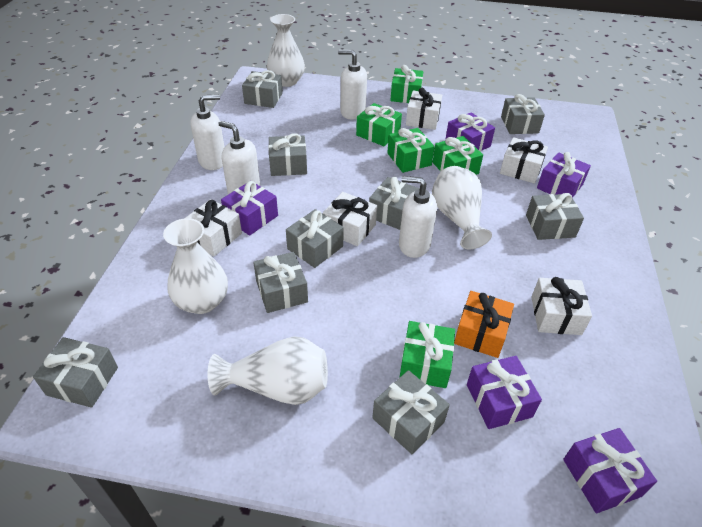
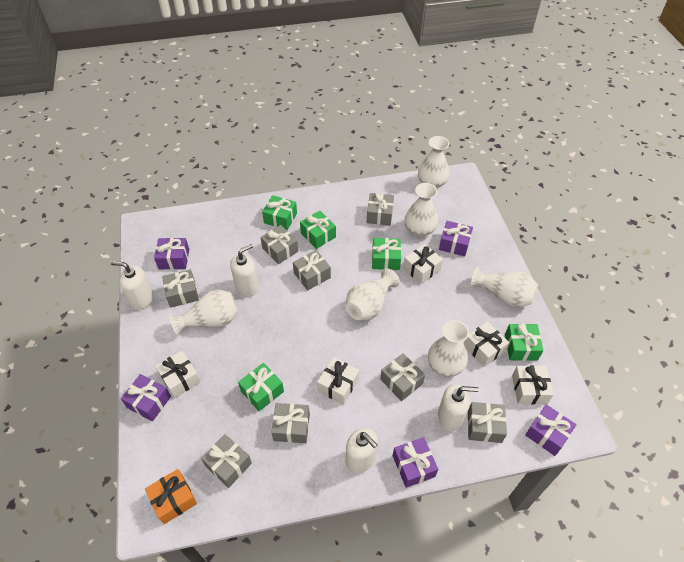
grey gift: [33,337,118,408] [242,70,283,108] [253,252,308,313] [268,133,307,176] [286,209,344,268] [369,177,420,230] [372,370,450,454] [501,94,545,134] [526,193,584,240] = 9 -> [162,269,199,308] [201,434,252,488] [260,225,298,264] [271,403,310,443] [293,250,331,290] [366,192,394,226] [380,353,425,401] [468,402,507,443] = 8
white vase: [163,218,228,314] [207,336,328,405] [267,14,305,87] [432,166,492,249] = 4 -> [169,289,238,336] [346,268,400,320] [405,183,438,237] [418,136,450,188] [428,320,469,377] [471,267,538,308] = 6

